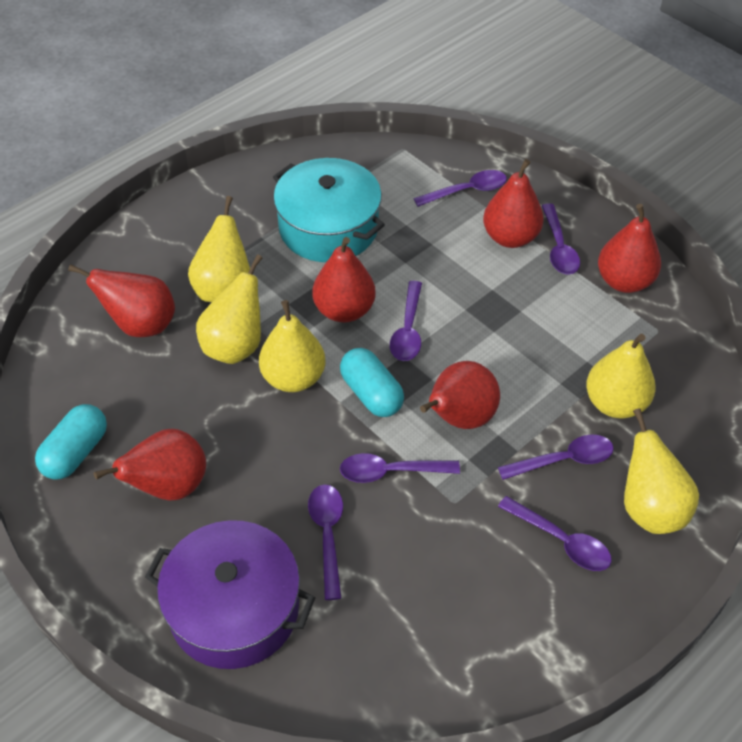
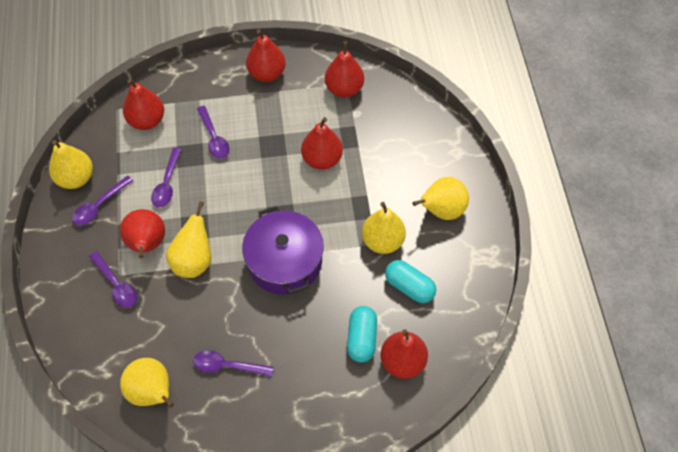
purple spoon: [308,485,343,600] [340,453,460,483] [390,281,422,361] [413,170,507,207] [498,434,614,480] [498,496,612,571] [542,203,580,275] = 7 -> [72,176,133,225] [89,251,137,308] [151,148,182,207] [193,350,274,377] [197,106,229,159] = 5
turquoise pot: [273,158,385,262] = 1 -> none = 0

